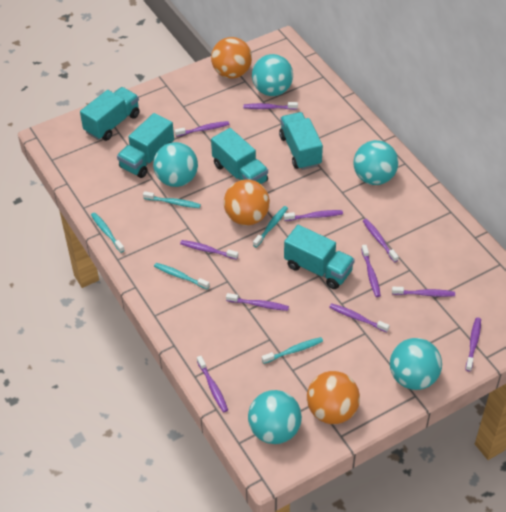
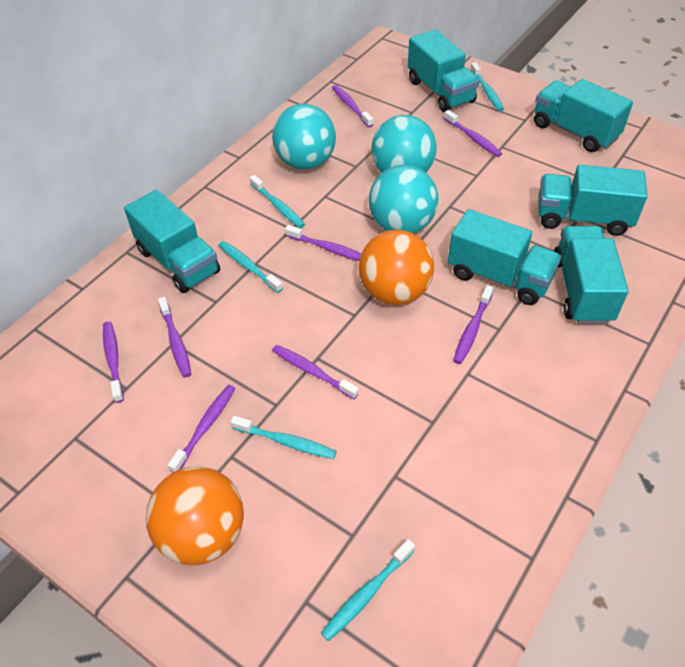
orange ball: [211,37,252,79] [224,179,270,226] [307,371,360,424] = 3 -> [146,466,244,565] [359,230,434,305] = 2
purple toothbrush: [175,121,230,137] [180,240,238,260] [197,356,228,413] [226,293,289,311] [243,102,298,110] [284,210,343,221] [329,303,389,333] [361,245,381,297] [363,219,399,262] [392,287,455,297] [465,317,481,372] = 11 -> [103,321,124,403] [158,297,191,377] [168,385,235,472] [272,345,359,399] [285,225,362,261] [332,85,373,128] [444,110,502,157] [453,285,494,364] = 8
turquoise ball: [153,142,198,187] [248,390,302,444] [252,54,293,96] [353,140,398,185] [390,338,442,390] = 5 -> [272,104,336,170] [369,165,438,233] [371,115,437,173] = 3
turquoise truck: [80,87,140,141] [117,113,174,178] [211,128,268,184] [279,112,323,170] [284,225,355,289] = 5 -> [124,190,220,293] [408,30,479,112] [448,209,562,305] [534,79,633,152] [538,165,648,236] [554,226,629,324] = 6

